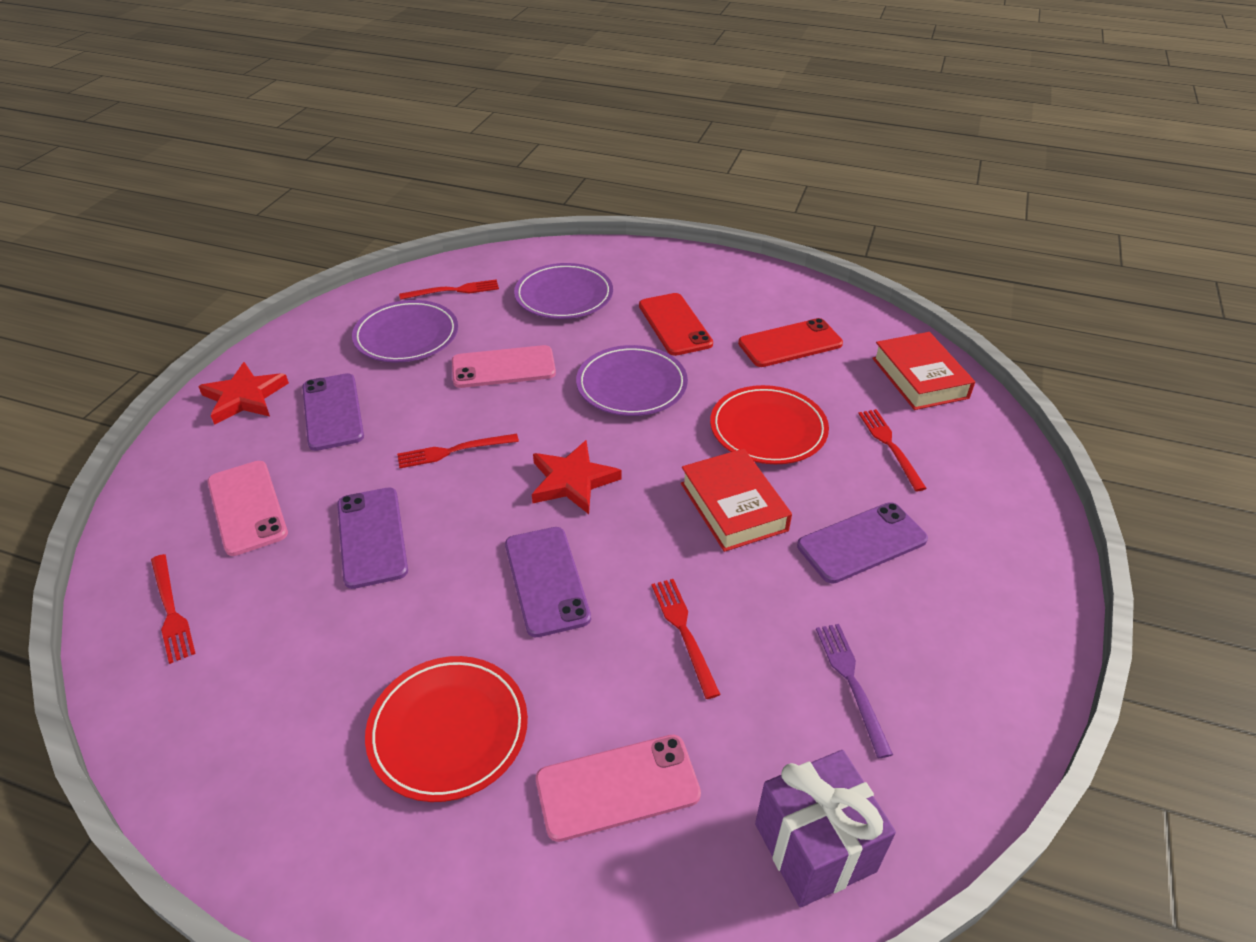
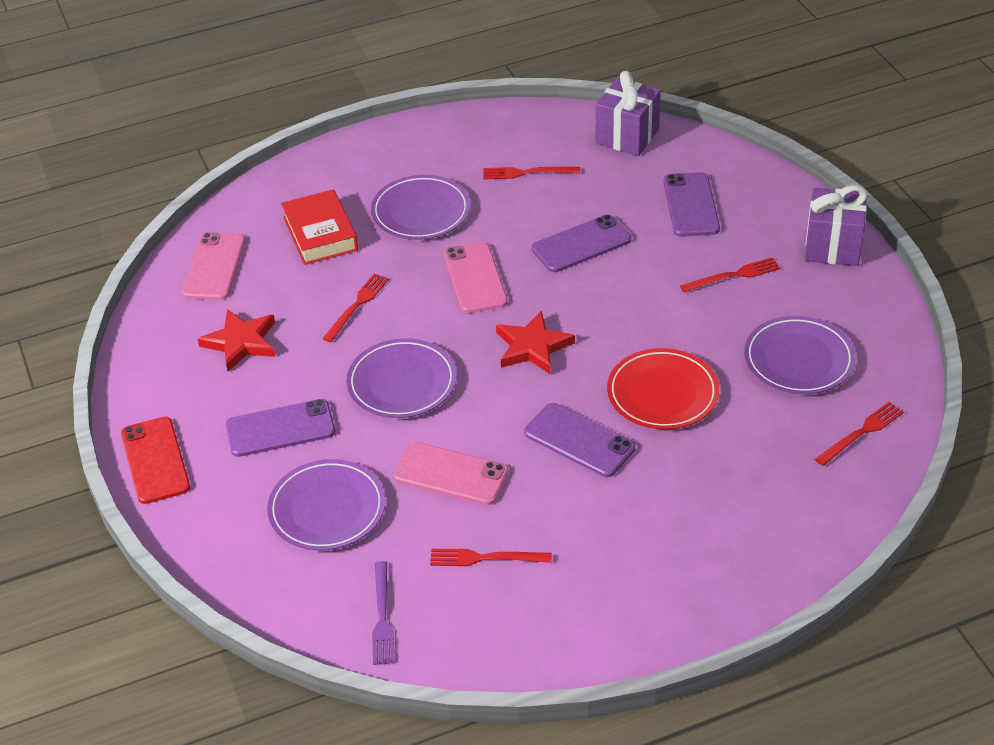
purple gift: [755,750,896,907] = 1 -> [596,71,661,156] [805,185,868,266] = 2
purple plate: [352,300,458,362] [514,263,613,319] [576,345,688,416] = 3 -> [267,459,385,551] [347,338,457,418] [371,175,470,240] [744,316,856,394] = 4
red book: [681,449,792,552] [872,332,975,410] = 2 -> [281,189,358,265] = 1
red phone: [639,293,713,356] [738,318,843,367] = 2 -> [121,417,190,504] = 1
red plate: [365,656,528,802] [710,385,829,464] = 2 -> [607,348,719,430] = 1

